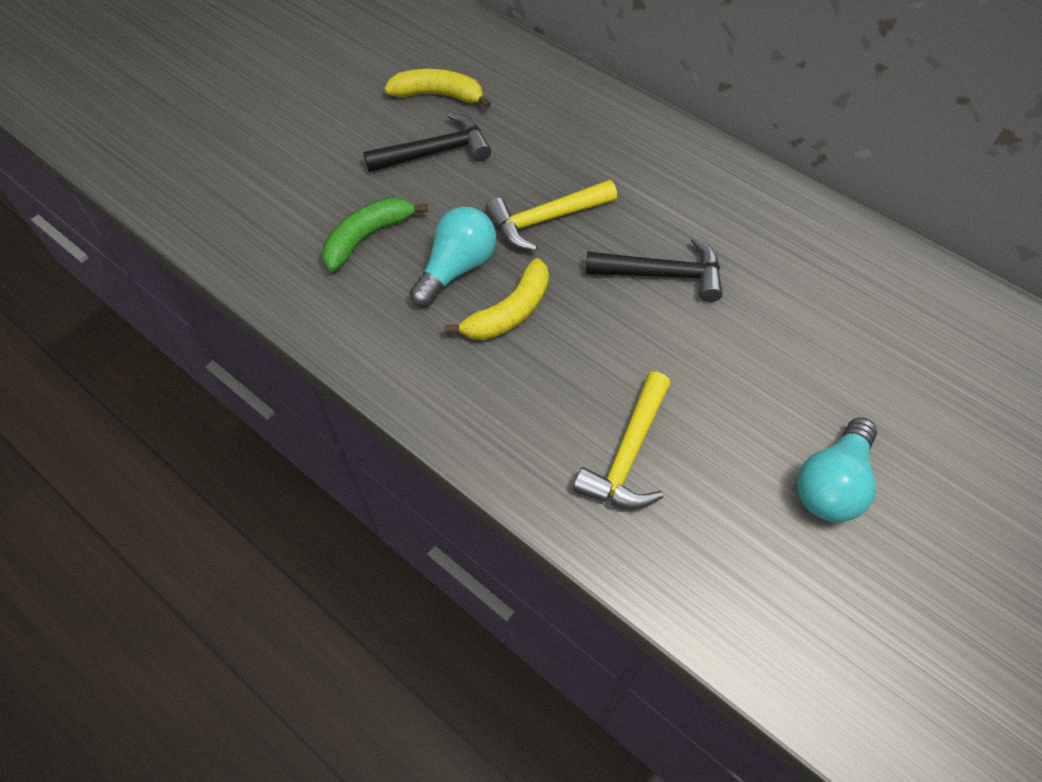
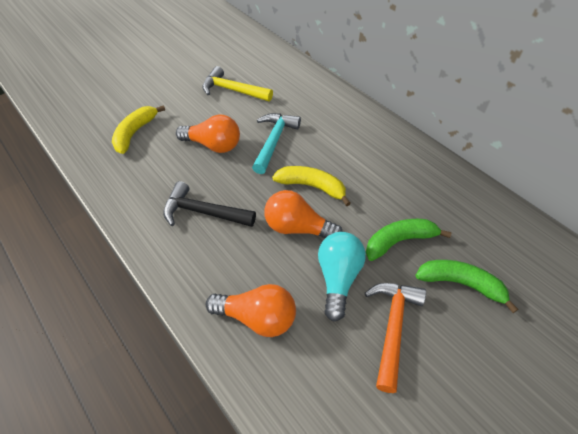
black hammer: [363,112,491,172] [586,237,723,302] = 2 -> [163,181,256,227] = 1
green banana: [322,197,428,271] = 1 -> [366,219,452,261] [415,260,518,313] = 2
orange hammer: none = 0 -> [365,283,426,393] = 1
orange light bulb: none = 0 -> [176,115,240,153] [206,284,296,337] [264,190,343,238] = 3
turquoise hammer: none = 0 -> [252,113,301,174] = 1
turquoise light bulb: [409,207,496,307] [797,417,877,522] = 2 -> [318,232,366,322] = 1
yellow hammer: [485,180,617,251] [573,372,670,509] = 2 -> [202,66,273,101] = 1

